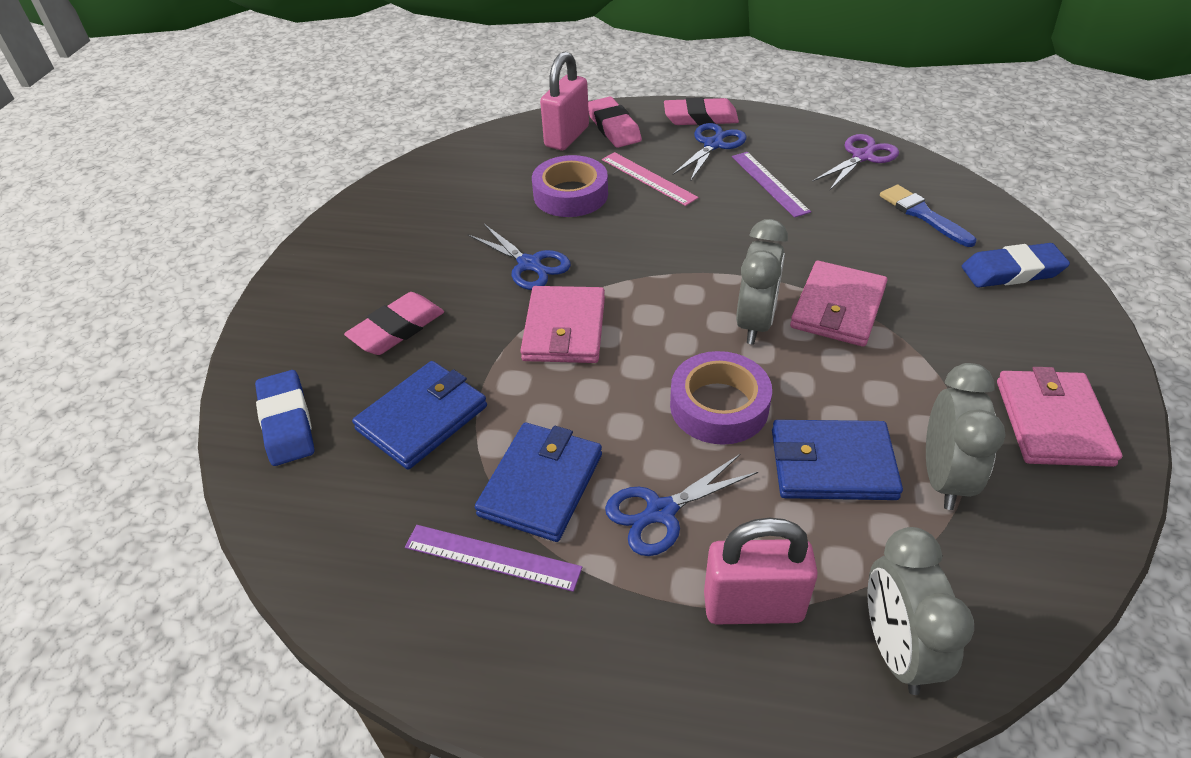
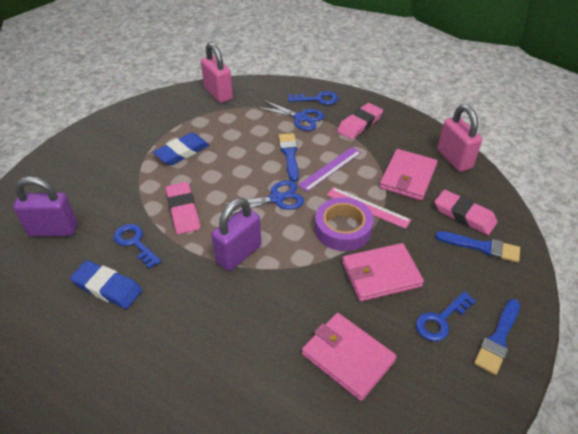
blue brush: [880,185,976,247] = 1 -> [279,133,299,182] [435,231,520,263] [474,299,520,375] = 3
blue key: none = 0 -> [114,224,161,269] [288,91,338,105] [416,291,476,341] = 3
blue scissors: [468,224,571,290] [605,454,758,556] [672,123,747,182] = 3 -> [222,180,304,214] [258,100,324,131] = 2
blue wallet: [352,361,487,470] [475,422,602,542] [772,420,903,500] = 3 -> none = 0
grey clock: [736,219,788,344] [867,527,974,695] [926,363,1006,510] = 3 -> none = 0
purple padlock: none = 0 -> [13,177,77,237] [212,198,261,271] = 2
purple ruler: [405,525,582,592] [732,152,811,218] = 2 -> [298,147,361,192] = 1
purple scissors: [813,134,899,190] = 1 -> none = 0
purple tape: [532,155,608,217] [670,351,772,445] = 2 -> [315,197,374,251] = 1

